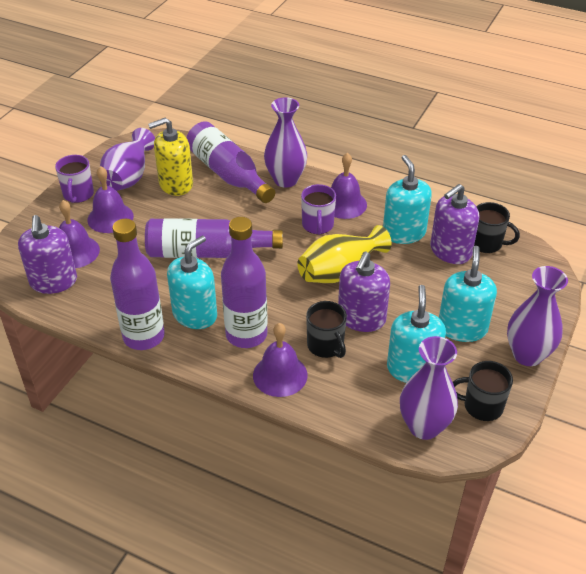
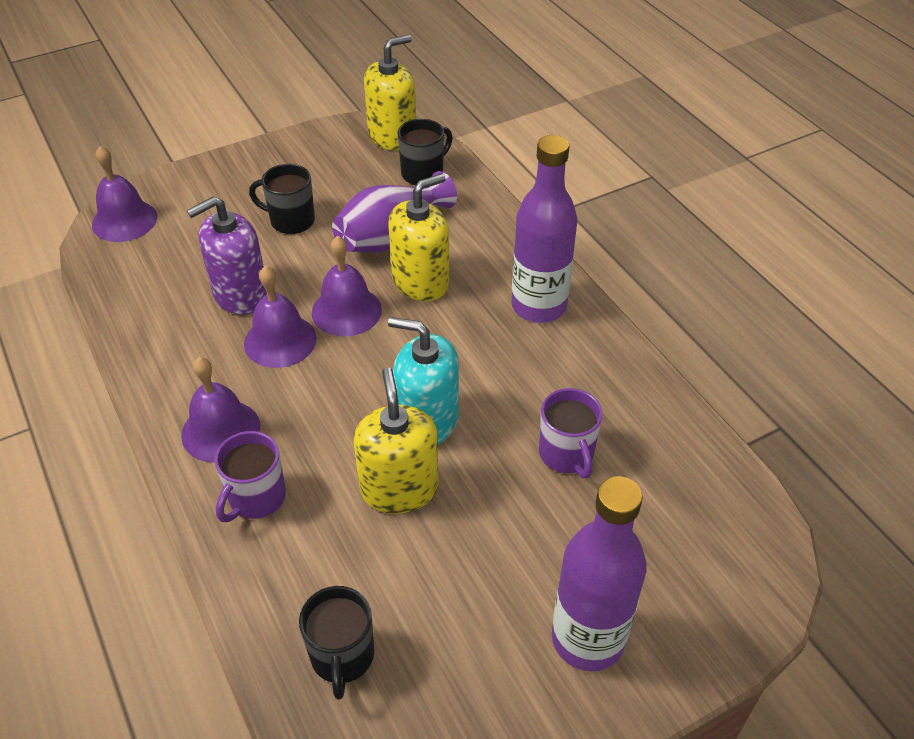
purple bottle: [110,219,165,350] [145,218,283,258] [186,121,275,203] [221,217,268,348] = 4 -> [512,135,577,323] [552,476,647,671] = 2
purple soap dispenser: [18,215,77,294] [338,252,390,332] [430,184,479,264] = 3 -> [187,196,267,315] = 1
purple vase: [100,128,155,191] [264,97,307,188] [400,336,458,440] [507,266,568,366] = 4 -> [332,171,457,252] = 1
turquoise soap dispenser: [167,236,217,329] [383,155,432,244] [387,285,446,383] [439,246,497,342] = 4 -> [388,317,459,444] = 1
yellow soap dispenser: [148,118,193,196] = 1 -> [354,367,439,514] [364,35,416,151] [388,173,449,301] = 3
yellow vase: [297,225,392,283] = 1 -> none = 0

